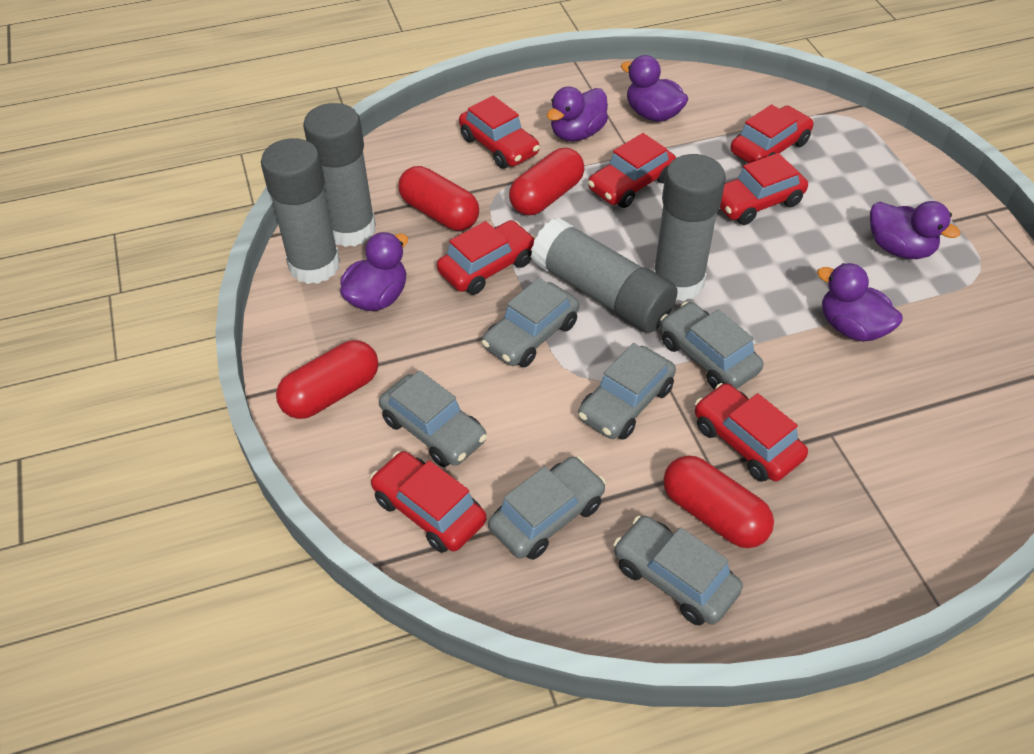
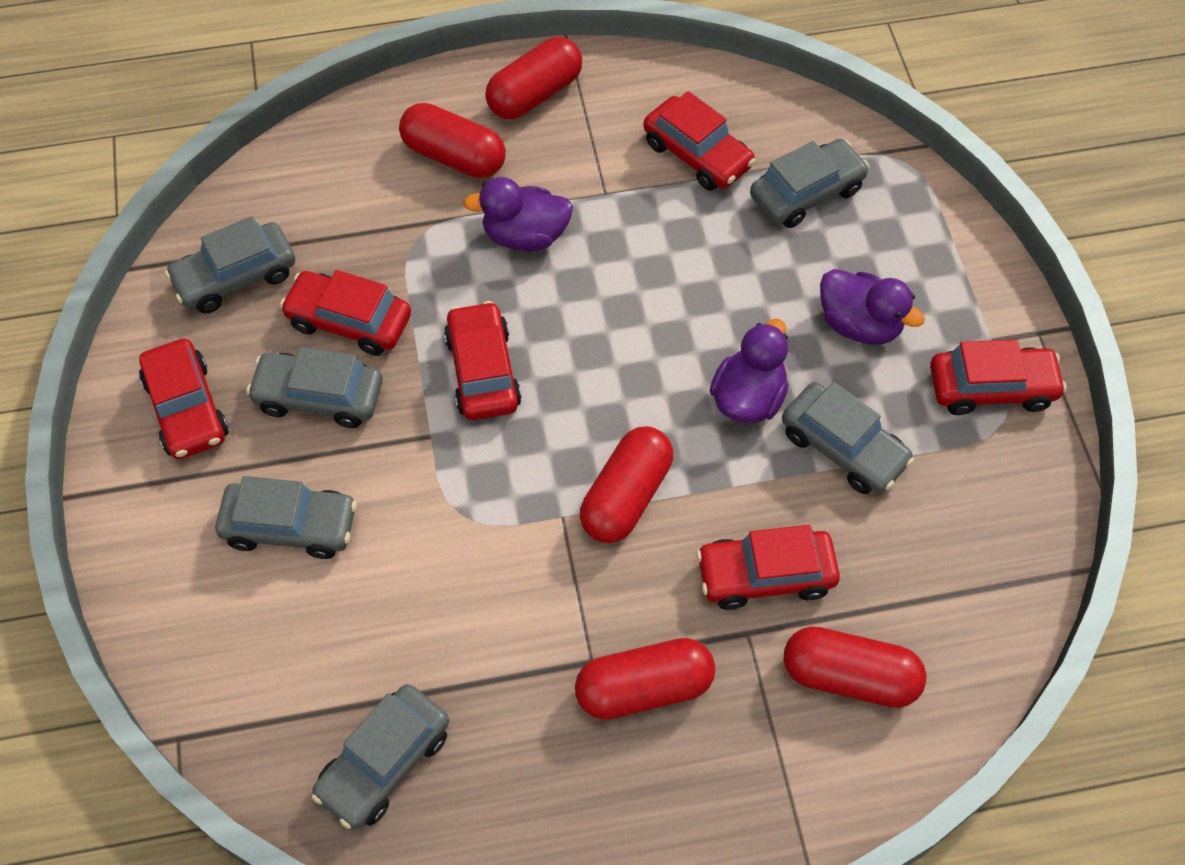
grey glue stick: [261,138,340,284] [303,103,376,247] [531,217,678,333] [653,154,726,301] = 4 -> none = 0
purple duck: [340,232,408,311] [547,87,608,141] [621,55,688,122] [817,263,903,342] [870,201,961,259] = 5 -> [463,177,573,251] [710,319,788,423] [820,269,925,345] = 3
red capsule: [276,340,378,419] [399,166,479,231] [509,148,584,215] [663,456,774,548] = 4 -> [399,103,506,178] [485,37,582,119] [575,638,715,720] [580,426,673,543] [784,626,927,708] = 5
red car: [370,451,486,553] [437,220,536,295] [459,96,540,169] [588,133,676,208] [695,383,808,482] [720,153,808,225] [731,104,814,163] = 7 -> [139,339,228,459] [280,270,411,356] [444,301,522,420] [643,91,756,191] [696,525,840,610] [930,340,1067,415] = 6

